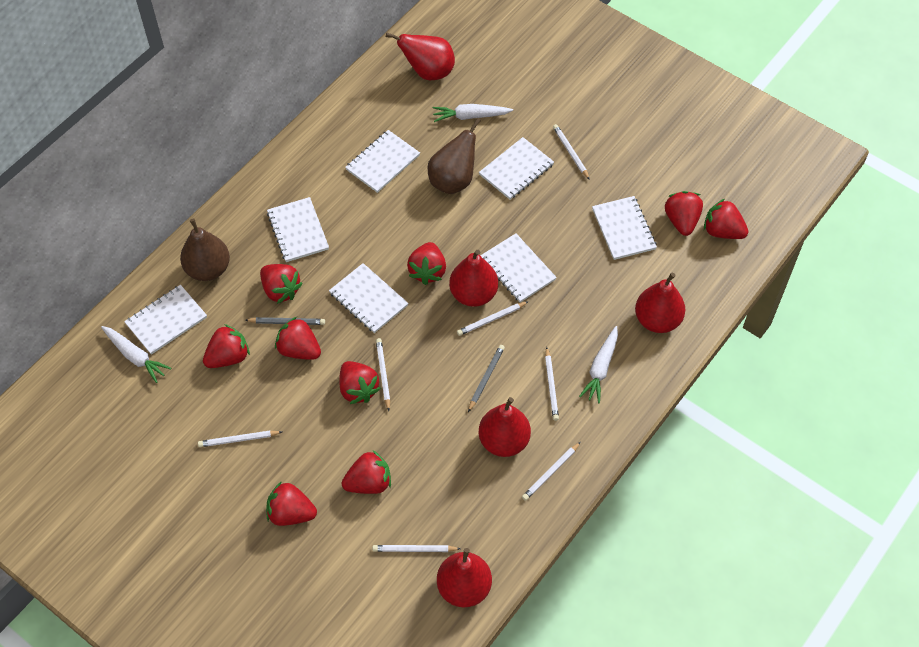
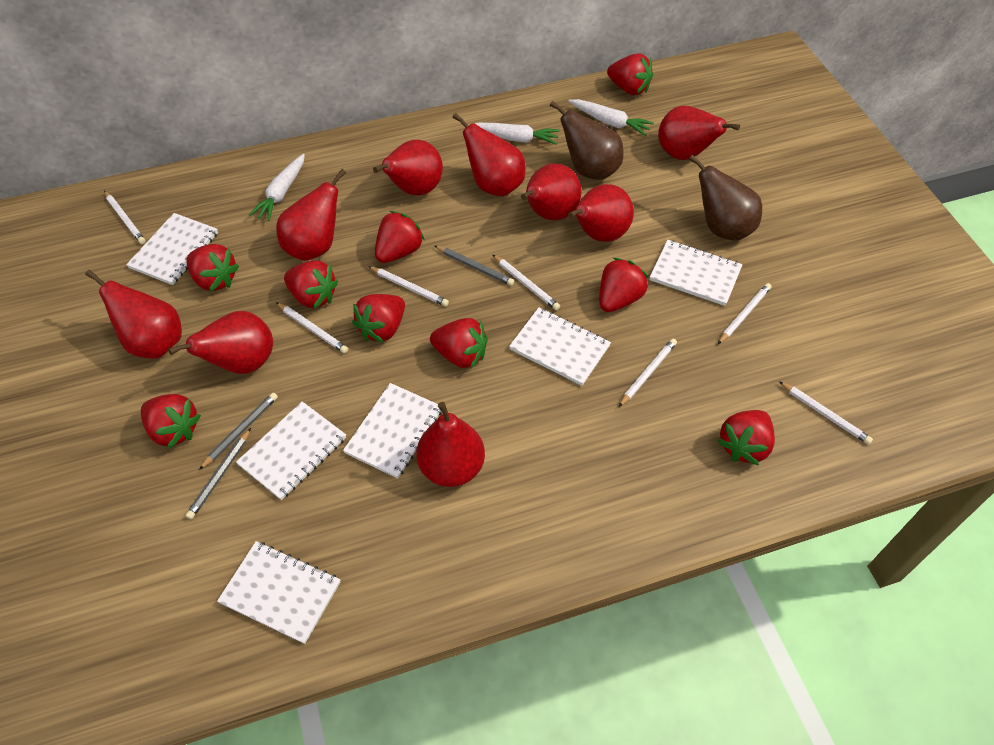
grey pencil: [245,317,325,325] [468,345,505,412] = 2 -> [185,428,251,519] [199,393,278,470] [435,246,514,286] = 3
red pear: [386,32,455,80] [437,548,492,607] [449,250,498,307] [479,397,531,457] [635,273,685,333] = 5 -> [85,270,182,359] [168,311,273,374] [276,169,346,261] [373,140,443,195] [416,402,485,487] [453,113,526,196] [521,164,582,220] [568,184,634,242] [658,106,740,160] = 9
white notebook: [124,285,207,355] [267,197,329,262] [329,263,408,333] [345,130,420,193] [479,137,554,200] [480,233,557,303] [592,196,657,260] = 7 -> [126,213,218,285] [217,541,340,644] [236,401,346,500] [343,383,442,479] [509,307,611,386] [650,240,743,306] = 6

